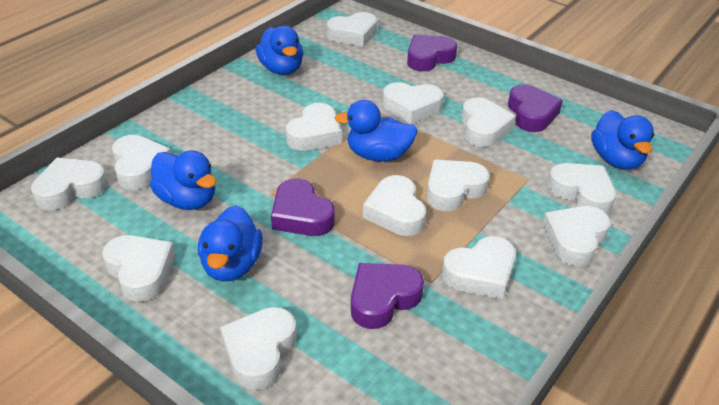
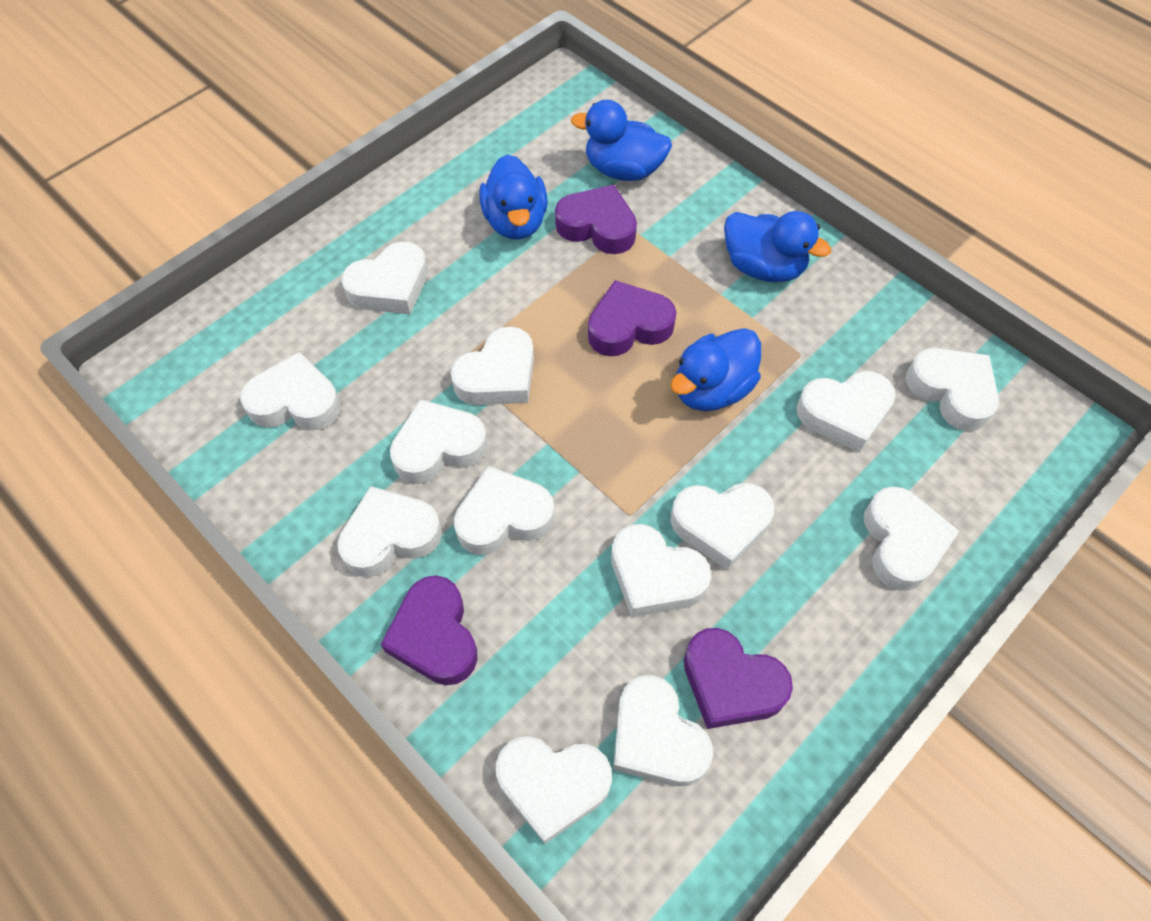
blue duck: [150,150,216,210] [198,205,263,282] [256,26,303,75] [334,100,418,161] [591,110,654,170] = 5 -> [479,155,548,239] [571,100,672,181] [670,328,761,411] [724,211,831,282] = 4

